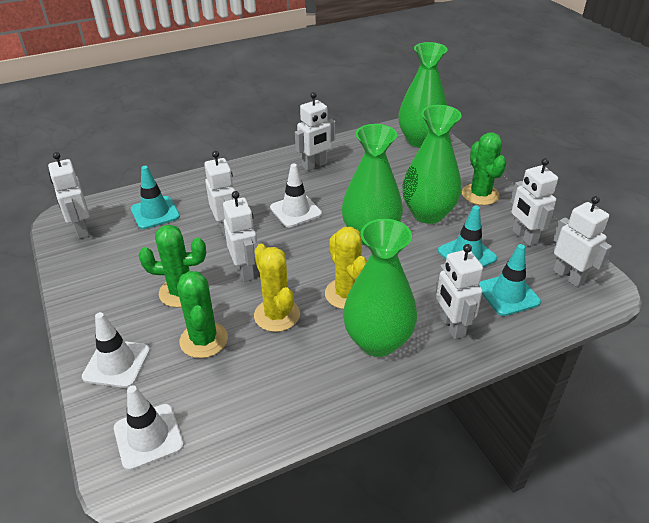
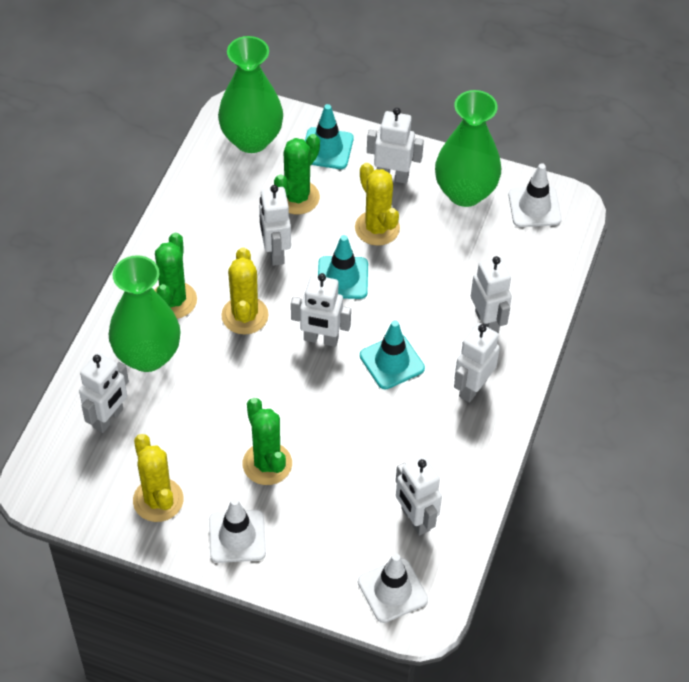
green vase: [342,124,403,245] [343,219,417,357] [398,42,448,148] [402,105,462,224] = 4 -> [109,255,181,372] [218,36,283,153] [435,90,501,207] = 3
yellow cactus: [254,244,300,332] [325,227,367,309] = 2 -> [133,434,184,522] [221,247,269,335] [355,163,400,246] = 3

